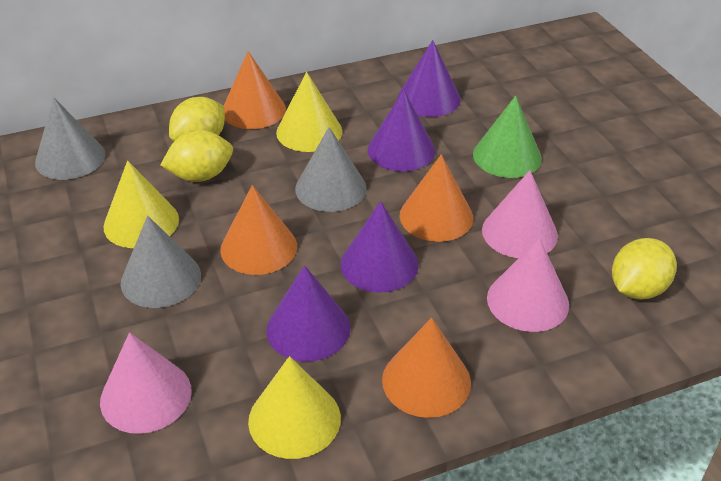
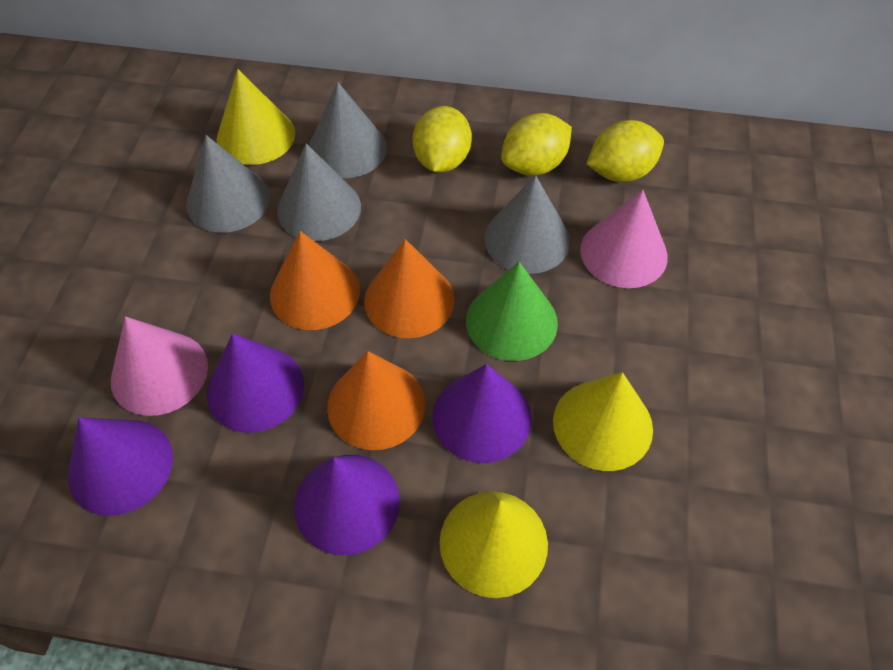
grey cone: [35,97,105,180] [121,216,201,308] [295,127,367,212] = 3 -> [186,135,270,233] [277,143,361,241] [309,82,387,178] [484,175,570,274] = 4
orange cone: [220,185,297,275] [224,51,286,129] [382,318,471,418] [400,154,473,242] = 4 -> [270,231,360,330] [327,351,425,450] [364,239,455,338] = 3
pink cone: [100,332,192,434] [482,170,558,258] [487,238,569,332] = 3 -> [111,316,208,416] [580,190,668,288] = 2

